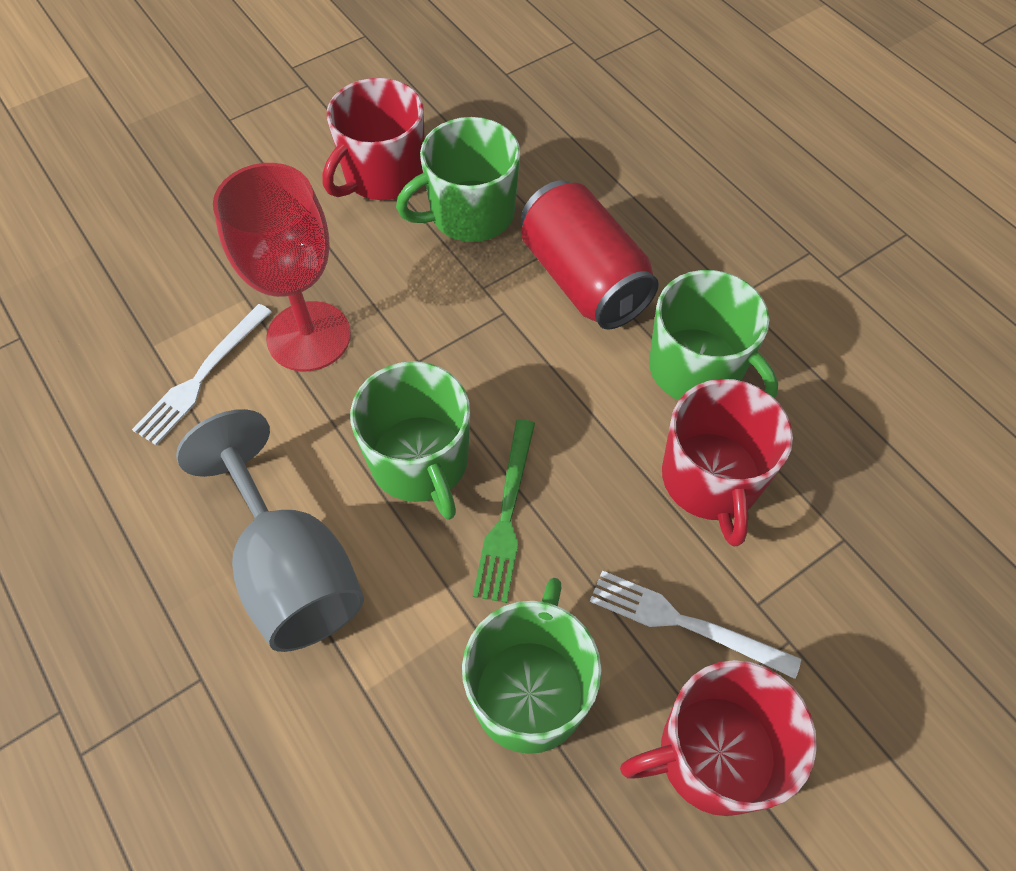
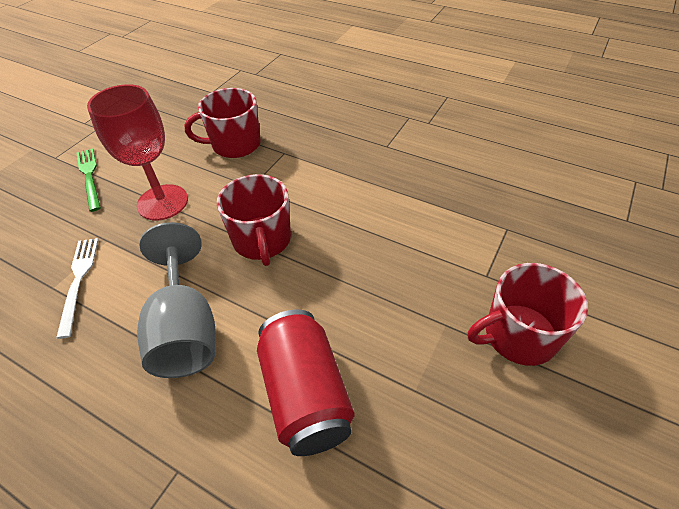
green mug: [350,361,470,520] [396,117,520,242] [462,578,602,754] [649,270,778,400] = 4 -> none = 0
white fork: [132,304,272,446] [590,570,801,679] = 2 -> [56,238,99,339] = 1

